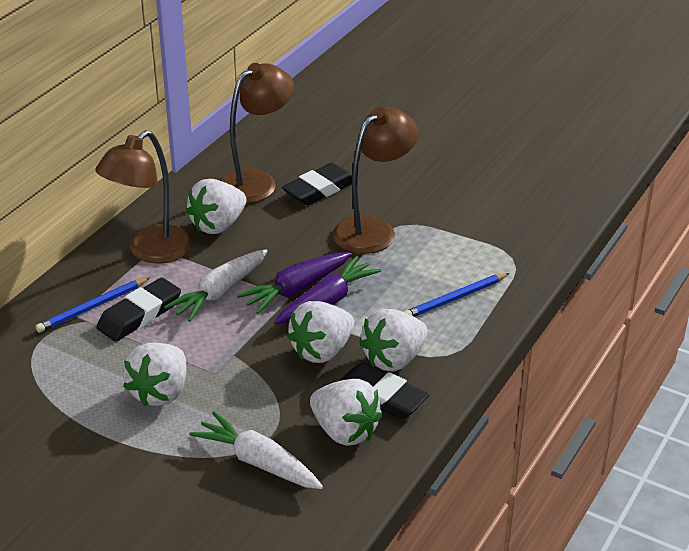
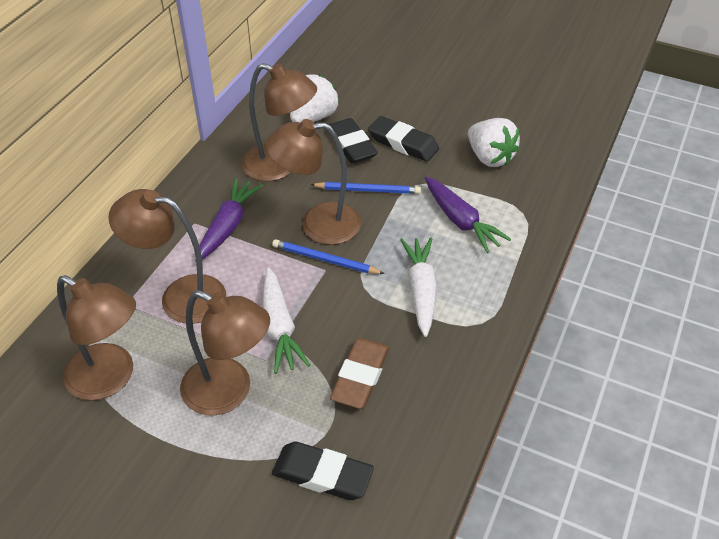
brown eraser: none = 0 -> [330,338,390,409] = 1
brown lamp: [95,130,193,263] [219,63,294,203] [332,107,418,254] = 3 -> [57,275,136,400] [108,189,226,324] [180,290,270,416] [241,63,317,181] [266,119,361,245] = 5
white strawberry: [122,343,187,407] [186,179,246,234] [287,301,354,363] [310,379,383,446] [359,309,428,372] = 5 -> [290,74,339,123] [468,118,520,167] = 2

